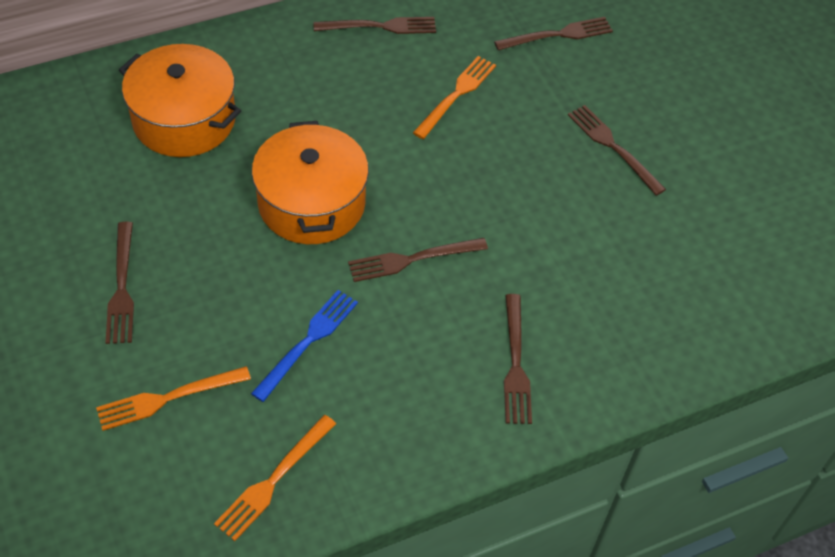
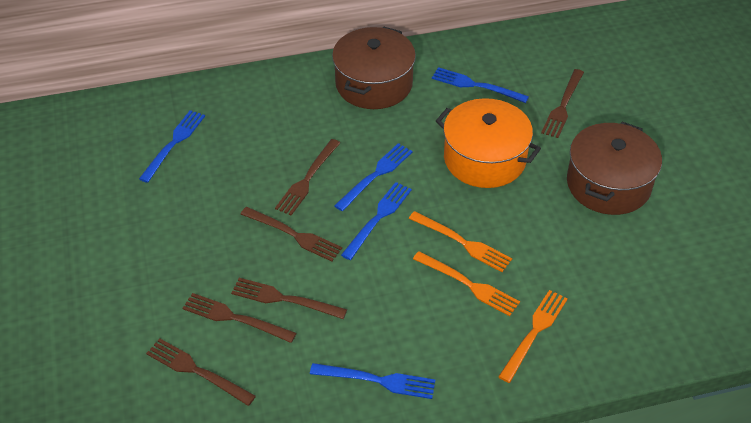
blue fork: [251,290,358,402] = 1 -> [139,110,205,183] [310,363,435,399] [334,143,413,211] [341,182,412,260] [432,67,529,103] = 5
brown pot: none = 0 -> [332,27,416,109] [567,122,662,215] = 2
orange pot: [119,44,241,157] [252,121,369,244] = 2 -> [436,98,541,188] = 1

